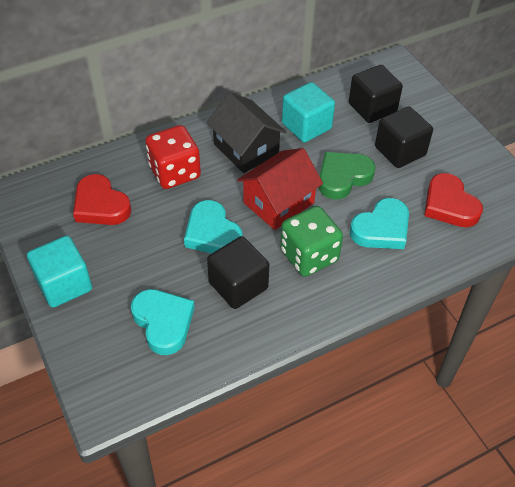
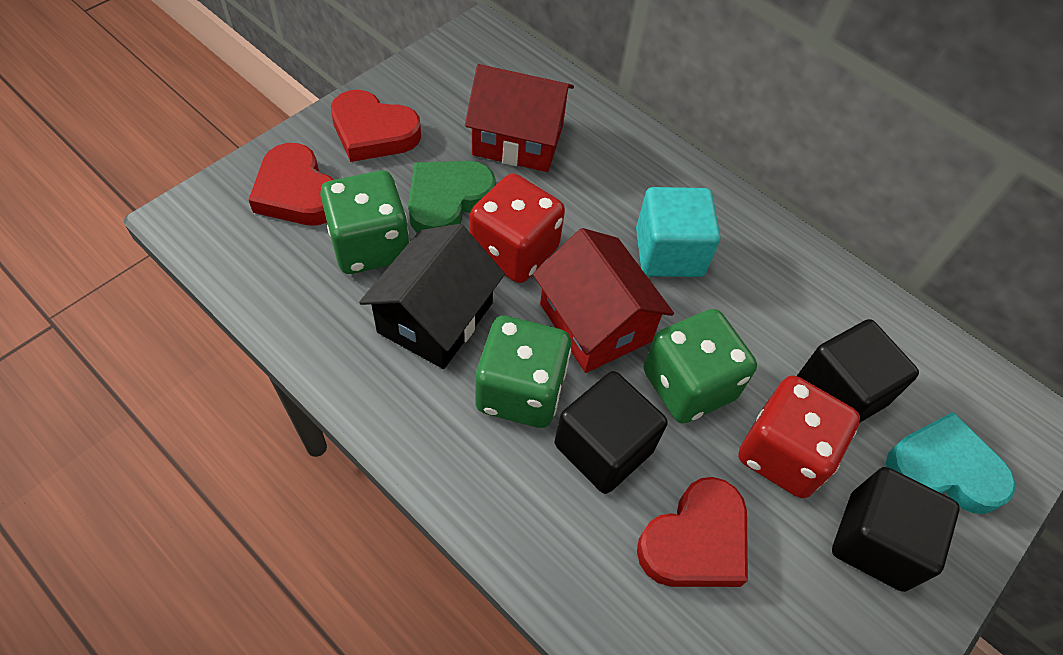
green dice: [280,206,343,276] = 1 -> [320,171,410,274] [475,316,571,428] [644,309,757,424] = 3
red dice: [145,125,201,189] = 1 -> [470,173,565,283] [738,375,860,498] = 2
red heart: [73,174,131,225] [424,173,483,227] = 2 -> [249,143,334,225] [331,90,421,162] [637,477,748,587] = 3
red house: [237,148,323,230] = 1 -> [465,64,574,172] [533,228,674,373] = 2
turquoise cube: [27,236,92,308] [282,82,335,142] = 2 -> [636,187,720,277] = 1
turquoise heart: [131,289,195,355] [184,200,242,254] [350,198,409,249] = 3 -> [886,412,1015,514] = 1

